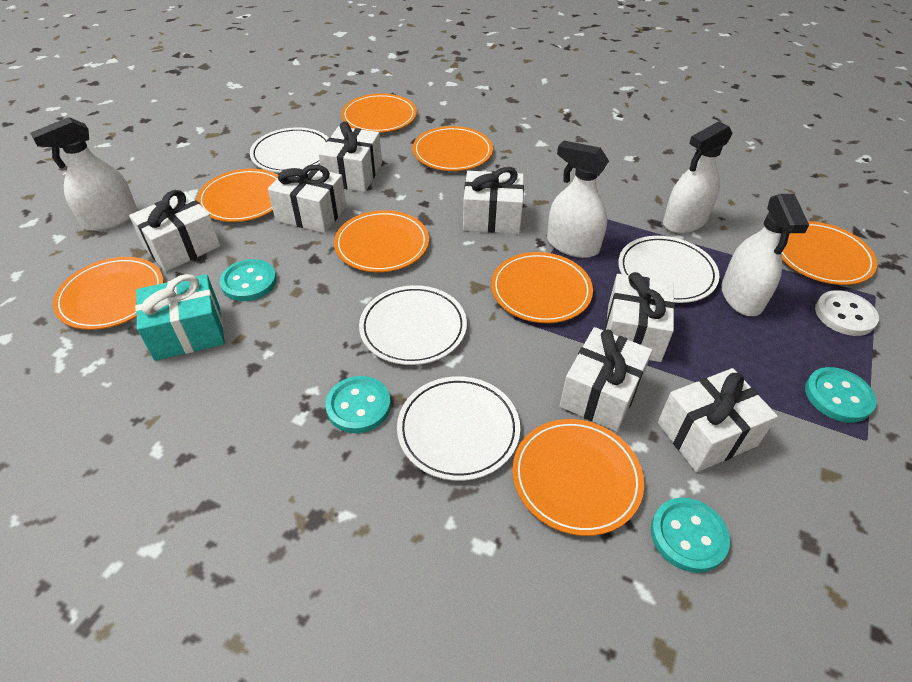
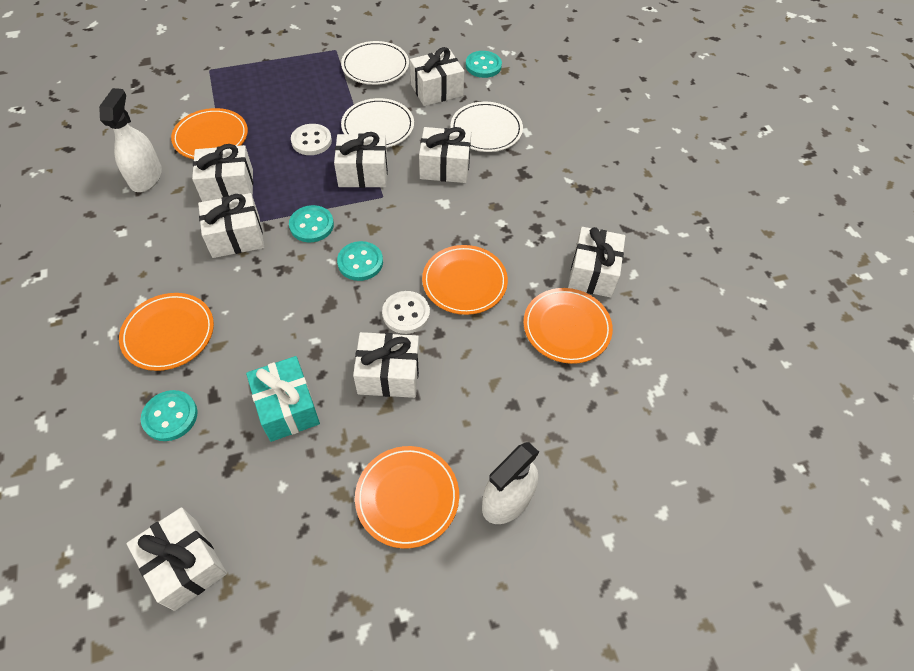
orange plate: [53,257,164,330] [197,169,278,222] [334,210,429,272] [341,93,417,133] [413,126,493,171] [491,252,593,323] [512,419,644,536] [782,221,877,285] = 8 -> [119,293,214,371] [171,108,248,159] [355,446,459,549] [422,245,508,315] [523,288,613,364] = 5
white button: [815,290,879,336] = 1 -> [291,124,332,155] [382,291,430,334] = 2
white gift: [129,190,220,272] [268,163,346,233] [319,121,382,192] [463,167,524,234] [560,327,652,432] [605,272,675,362] [658,368,778,472] = 7 -> [127,507,227,611] [192,144,253,202] [198,193,264,258] [334,132,388,188] [353,332,420,398] [410,47,464,106] [419,127,471,183] [568,227,625,298] = 8
white plate: [250,127,328,173] [359,285,467,365] [397,376,520,481] [618,236,720,303] = 4 -> [341,41,409,85] [341,98,414,148] [451,102,523,152] = 3
white spray bottle: [30,117,137,231] [547,140,609,258] [663,121,733,233] [721,194,809,316] = 4 -> [99,88,162,192] [482,442,539,524] = 2

